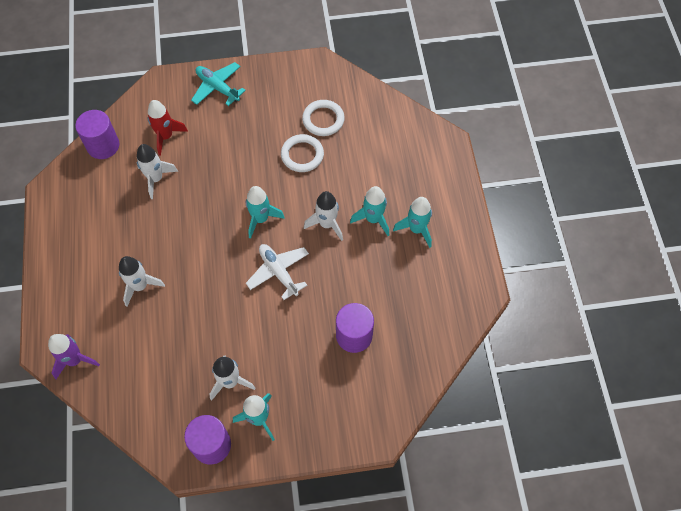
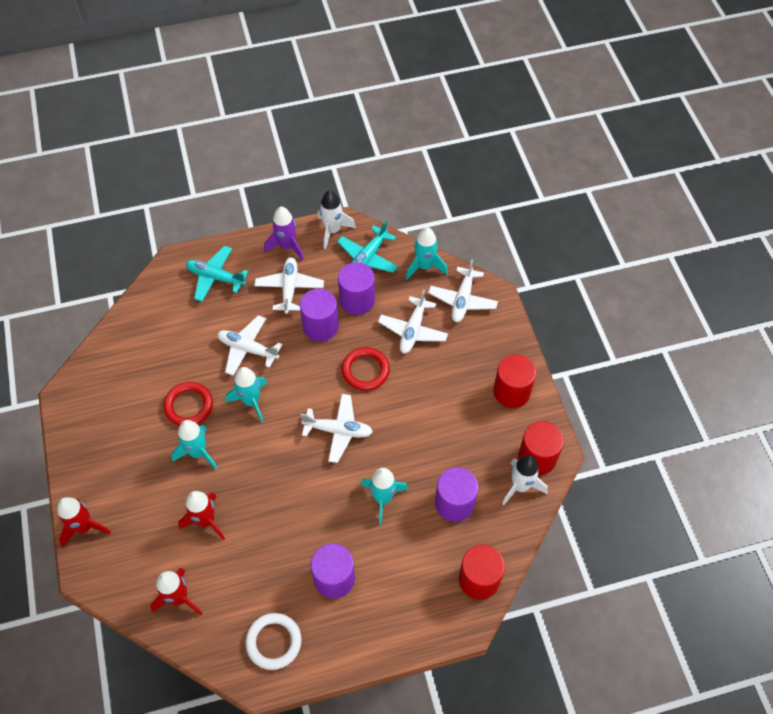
purple cylinder: [75,110,119,159] [184,415,231,465] [336,303,374,353] = 3 -> [300,289,339,342] [311,543,355,599] [338,262,375,315] [435,467,478,522] = 4
red cylinder: none = 0 -> [459,545,505,600] [493,354,536,408] [518,421,564,475] = 3
red ring: none = 0 -> [163,382,213,426] [341,347,390,391] = 2
red rocket: [148,100,188,156] = 1 -> [57,497,111,547] [150,568,202,615] [178,491,225,541] = 3
turquoise plane: [191,62,246,106] = 1 -> [186,246,249,302] [337,221,398,273] = 2
white plane: [246,244,309,300] = 1 -> [217,315,282,376] [254,257,324,314] [300,394,373,463] [378,289,448,353] [428,259,498,322] = 5
white ring: [281,134,324,172] [302,100,345,136] = 2 -> [246,613,302,670] = 1
white rocket: [119,256,165,307] [137,144,178,199] [209,356,255,401] [304,191,343,241] = 4 -> [318,190,356,249] [502,455,548,506] = 2

